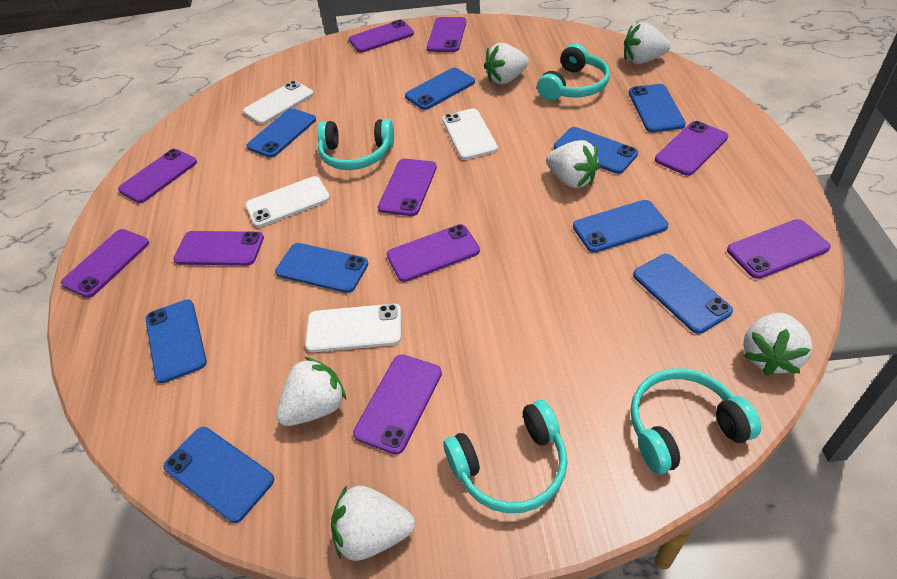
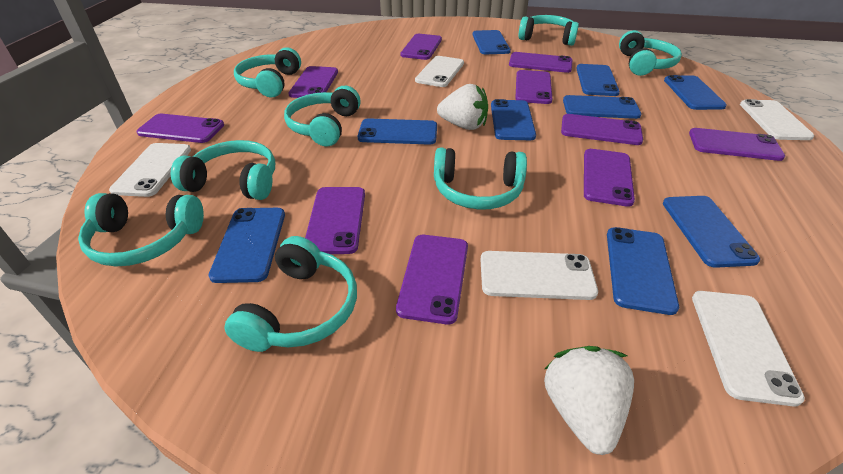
turquoise headphones: [317,119,394,170] [443,400,568,513] [537,43,610,101] [630,369,761,474] = 4 -> [78,193,204,267] [171,140,275,200] [224,236,357,352] [234,47,301,98] [284,86,361,146] [434,148,527,210] [518,15,579,46] [619,30,682,76] = 8
white phone: [243,81,314,125] [245,176,330,227] [305,304,401,352] [442,108,498,160] = 4 -> [109,143,191,197] [415,56,464,87] [480,251,598,300] [692,291,805,407] [740,99,814,140] = 5
white strawberry: [276,357,346,426] [331,485,415,561] [484,43,529,84] [546,140,600,188] [624,22,671,64] [743,313,813,376] = 6 -> [437,84,488,130] [544,346,634,455] = 2

